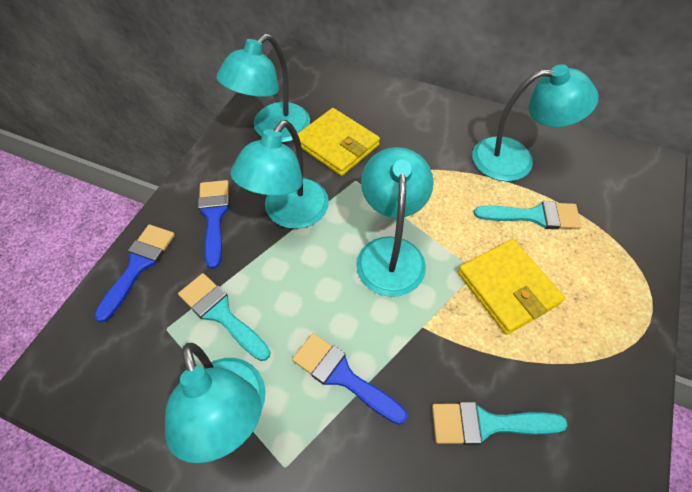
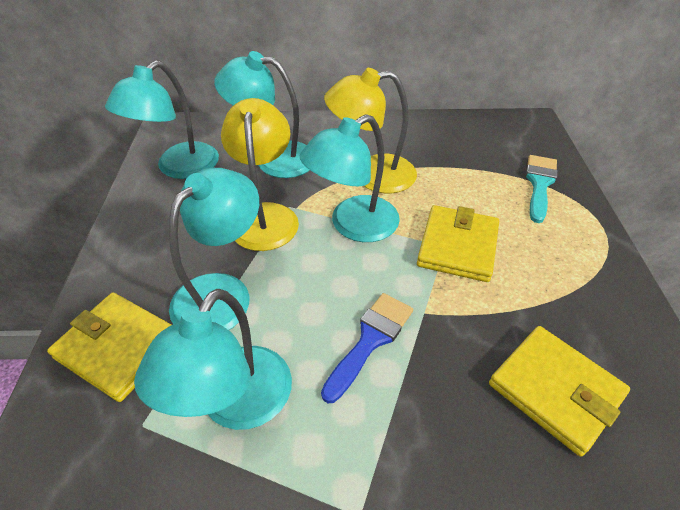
blue brush: [94,224,175,323] [198,180,230,269] [292,333,408,425] = 3 -> [321,293,413,403] = 1
turquoise brush: [178,273,270,361] [432,402,568,445] [474,201,582,229] = 3 -> [526,155,558,223] = 1
yellow lamp: none = 0 -> [221,98,299,251] [324,68,417,193] = 2
yellow wallet: [298,108,380,176] [458,239,565,335] = 2 -> [47,293,171,402] [417,205,499,282] [489,326,630,457] = 3

